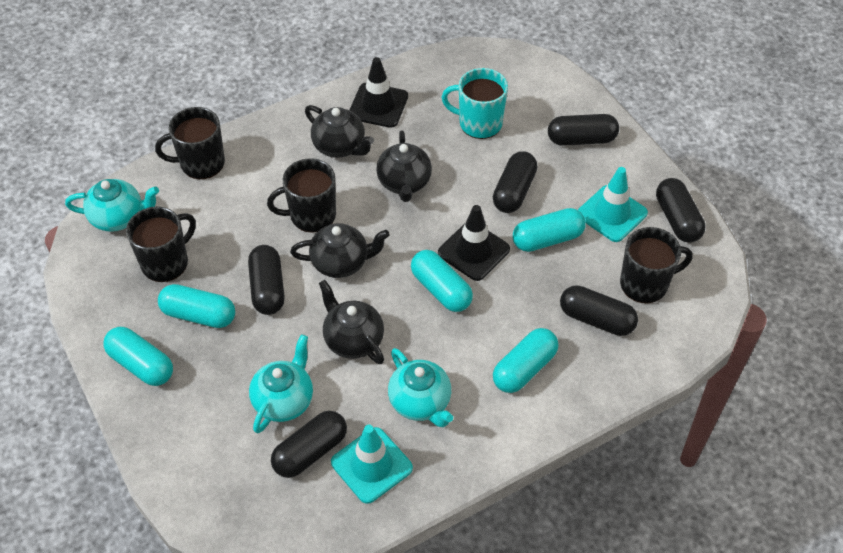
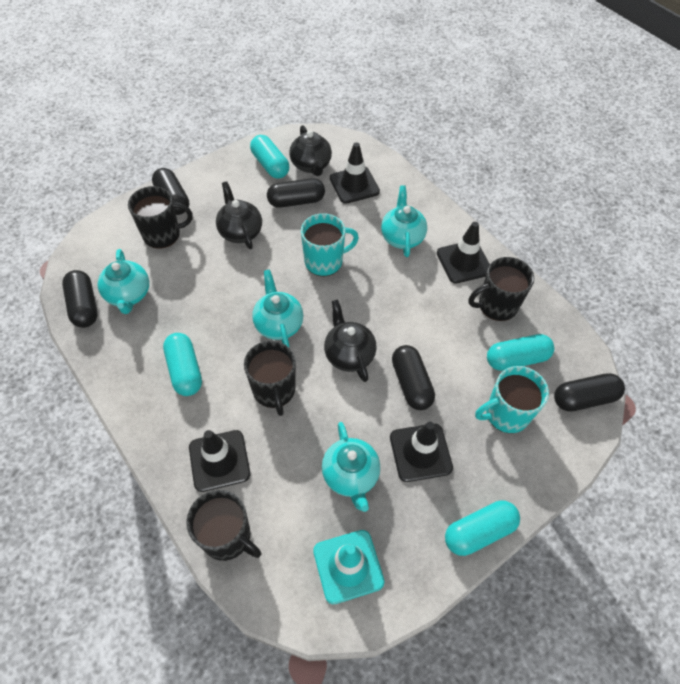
black capsule: [248,245,285,315] [271,411,347,478] [493,151,538,213] [548,114,619,146] [560,285,638,336] [656,178,706,243] = 6 -> [62,270,98,328] [152,168,189,215] [267,178,325,208] [392,345,435,410] [554,373,625,411] = 5
black teapot: [290,223,390,278] [305,105,374,158] [319,280,384,364] [376,130,432,202] = 4 -> [216,181,262,249] [289,125,332,176] [324,300,377,382] = 3
black traffic cone: [350,57,408,128] [438,205,510,281] = 2 -> [189,430,250,492] [330,143,380,204] [390,422,453,482] [437,222,490,283] = 4
turquoise capsule: [103,327,173,386] [158,284,235,328] [411,250,473,312] [493,328,558,393] [513,208,586,252] = 5 -> [163,333,202,396] [250,135,289,179] [445,500,520,556] [487,334,554,371] = 4
turquoise mug: [441,68,508,139] = 1 -> [301,213,359,276] [475,366,549,433] = 2
turquoise teapot: [65,179,159,232] [249,334,313,433] [388,348,453,427] = 3 -> [98,249,149,314] [252,269,303,347] [322,422,380,512] [381,185,427,257] = 4
turquoise traffic cone: [331,425,413,504] [578,167,648,242] = 2 -> [313,530,385,604] = 1

